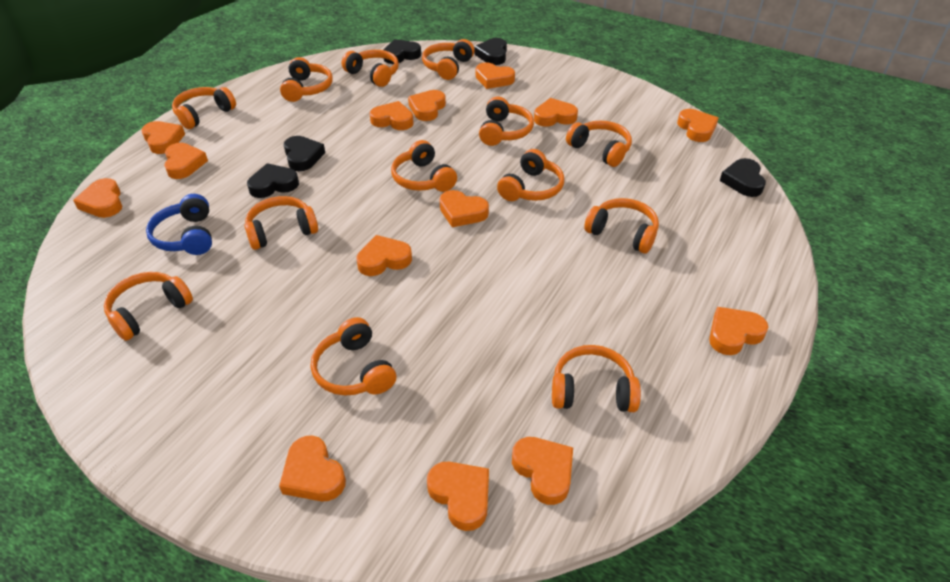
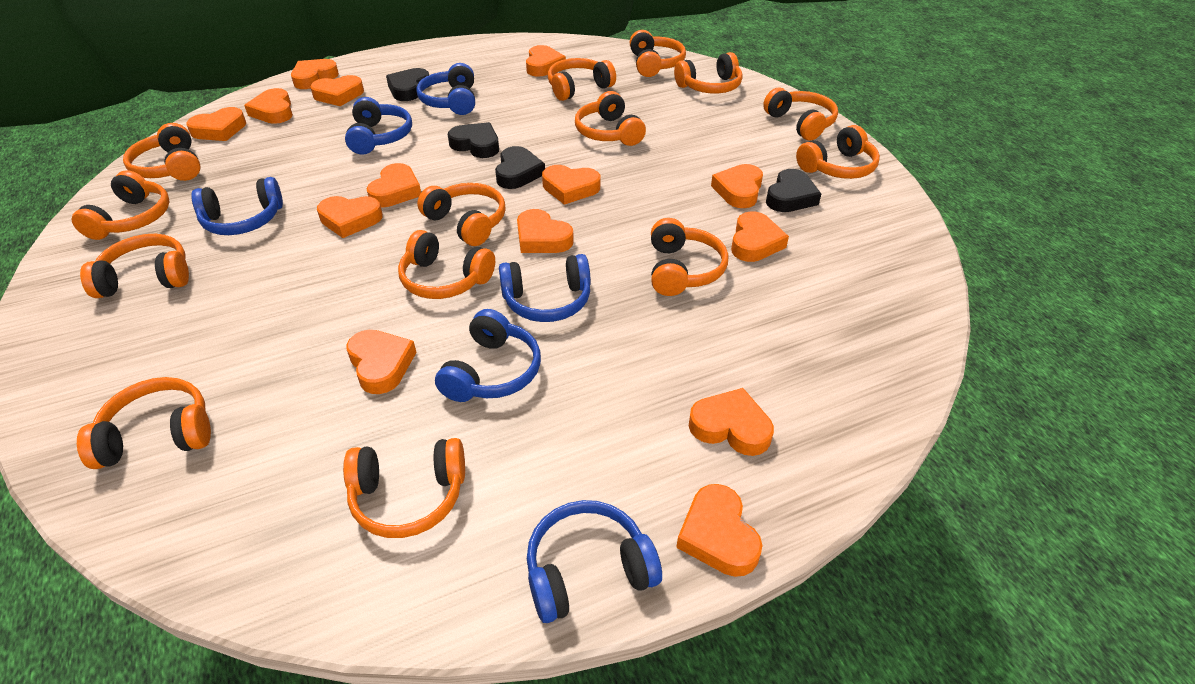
black heart: [247,163,299,198] [284,136,325,171] [384,39,421,64] [475,38,507,65] [720,158,766,197] = 5 -> [386,68,429,101] [448,122,499,158] [495,146,545,189] [766,169,821,212] = 4
blue headphones: [146,194,212,255] = 1 -> [191,177,283,235] [345,97,412,154] [416,63,475,115] [435,309,541,402] [499,254,591,322] [527,500,662,623] = 6
orange headphones: [104,272,193,341] [172,87,236,129] [244,196,318,250] [280,57,333,102] [311,317,396,396] [342,50,399,87] [391,140,457,192] [422,39,474,80] [479,97,534,146] [497,149,564,201] [552,345,641,412] [566,121,632,167] [584,198,659,253] = 13 -> [71,170,170,240] [77,377,211,469] [80,234,189,298] [123,123,201,181] [343,438,465,538] [398,230,495,299] [417,183,506,246] [547,58,616,101] [575,91,646,146] [630,30,686,77] [651,218,728,296] [674,52,743,94] [763,88,838,141] [796,125,880,179] = 14

